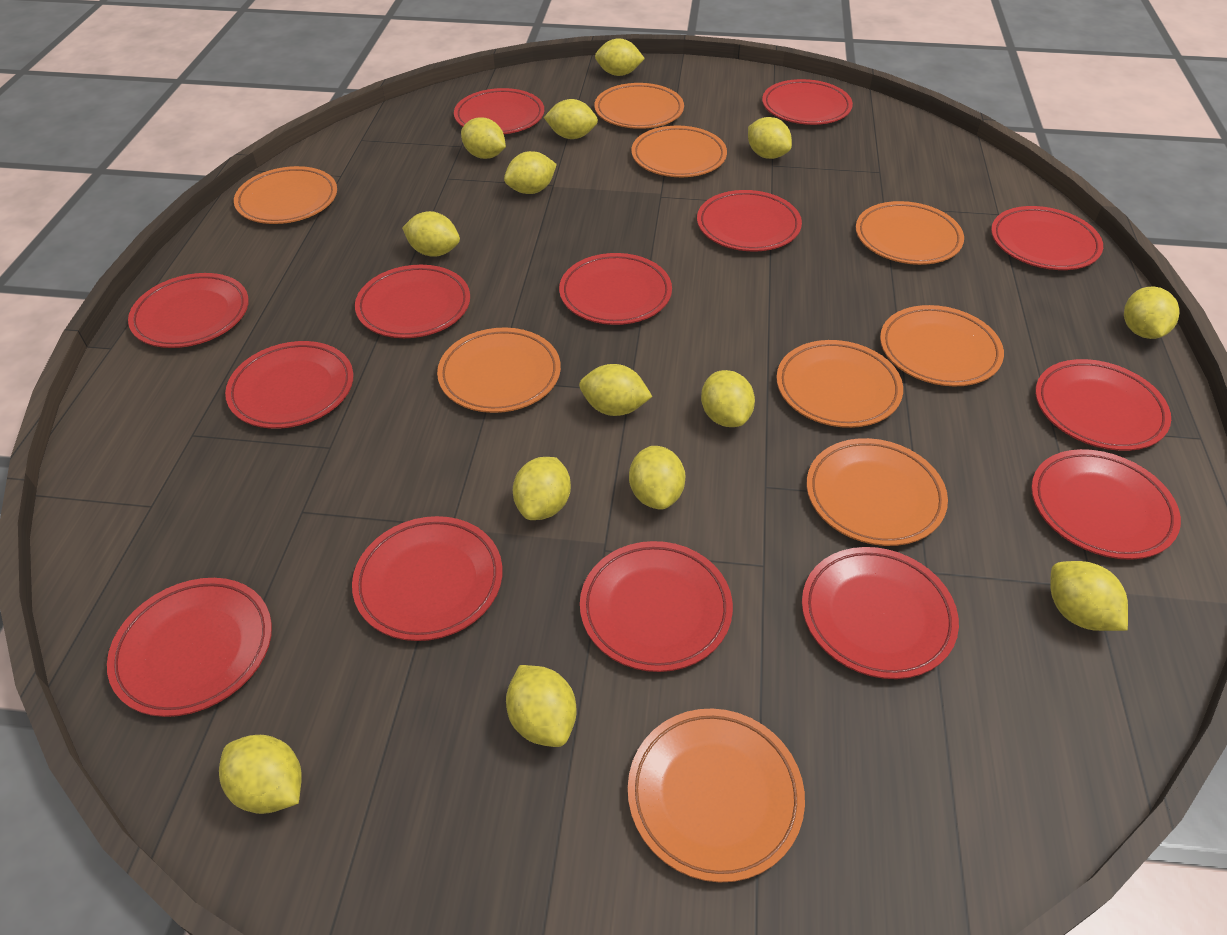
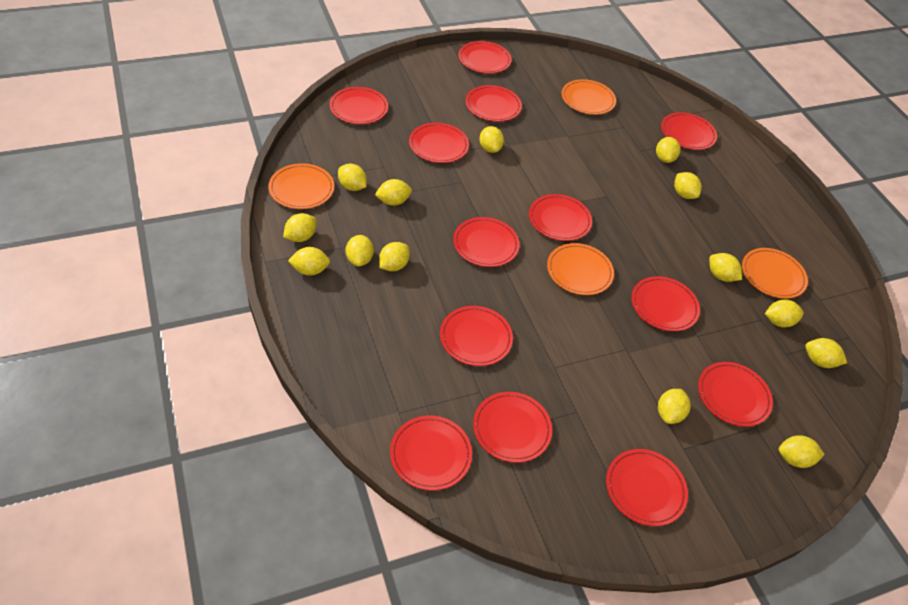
orange plate: [234,166,337,224] [437,328,561,413] [594,83,684,129] [628,709,805,883] [631,126,727,177] [776,340,903,428] [807,438,948,546] [856,201,964,265] [880,305,1004,386] = 9 -> [268,163,334,209] [547,243,614,295] [561,79,616,115] [742,248,808,299] = 4
red plate: [107,578,272,717] [128,273,249,348] [225,341,353,429] [352,516,503,641] [355,265,470,338] [454,88,544,134] [559,253,672,325] [580,541,733,672] [697,190,802,252] [762,79,853,125] [802,547,959,679] [991,206,1103,270] [1031,449,1181,560] [1035,359,1171,451] = 14 -> [329,87,388,124] [390,416,472,491] [409,123,469,163] [440,306,513,366] [453,217,520,267] [458,41,512,74] [465,85,522,122] [473,392,552,463] [529,194,592,241] [606,449,688,526] [631,276,700,332] [661,112,717,150] [698,362,773,427] = 13

